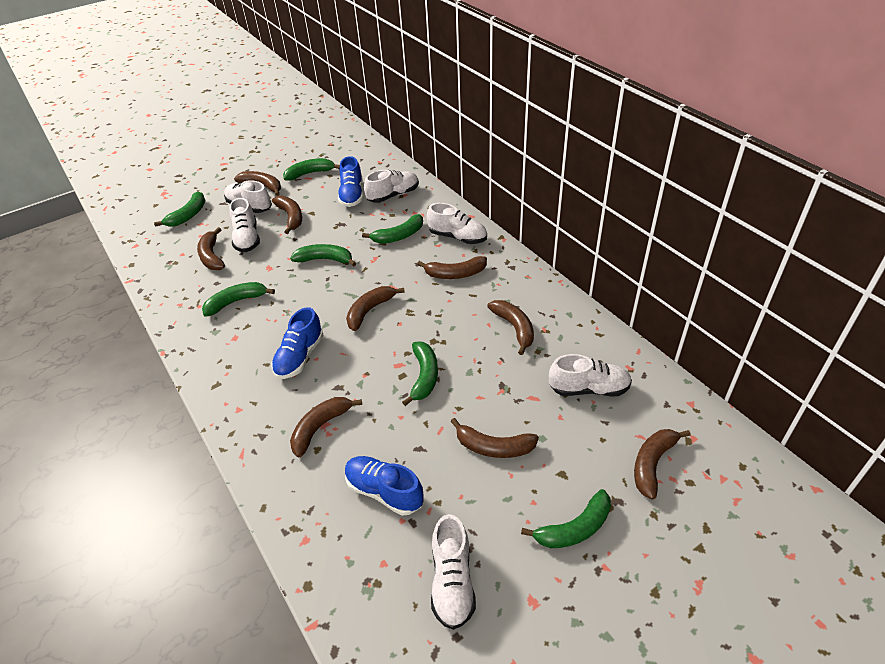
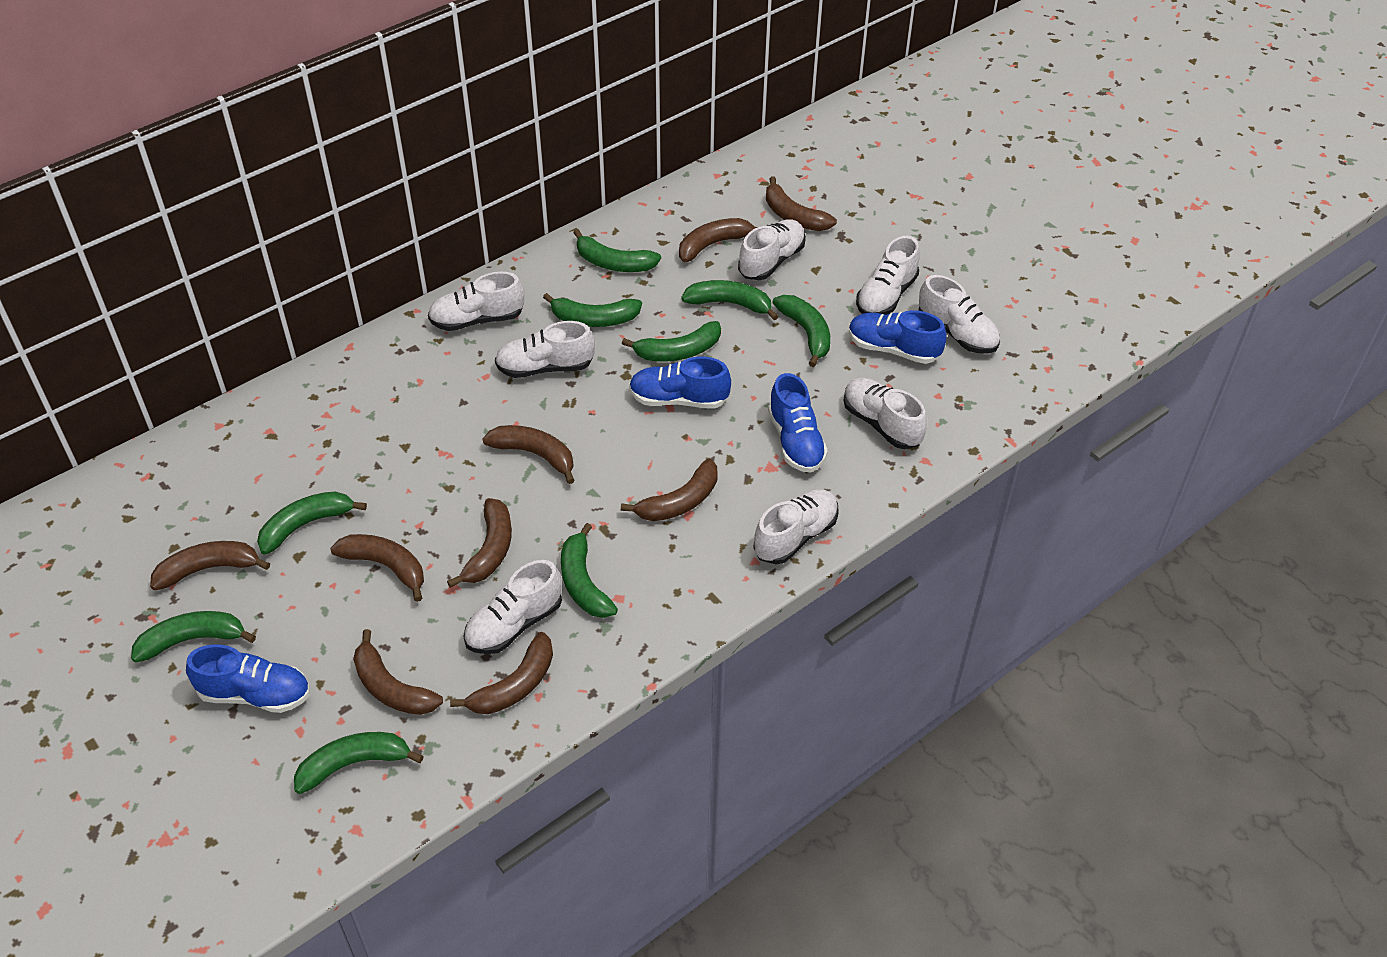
blue shoe: [271,307,324,379] [338,156,363,207] [345,456,424,516] = 3 -> [186,645,310,713] [629,357,731,409] [768,373,828,473] [849,310,946,364] = 4
green banana: [154,192,205,227] [202,282,275,317] [283,158,340,181] [290,244,356,266] [362,214,423,244] [402,342,438,406] [521,489,611,548] = 7 -> [131,611,256,663] [257,491,367,555] [294,732,424,794] [543,293,642,327] [561,523,618,618] [574,229,661,272] [622,321,721,362] [681,280,779,320] [772,295,830,367] = 9
white shoe: [224,180,272,213] [229,198,260,252] [364,170,419,203] [427,203,487,244] [431,514,476,630] [549,354,632,396] = 6 -> [428,272,524,331] [463,560,562,654] [495,321,595,378] [738,219,806,280] [753,489,839,564] [844,378,927,449] [856,236,920,315] [918,275,1000,353] = 8

